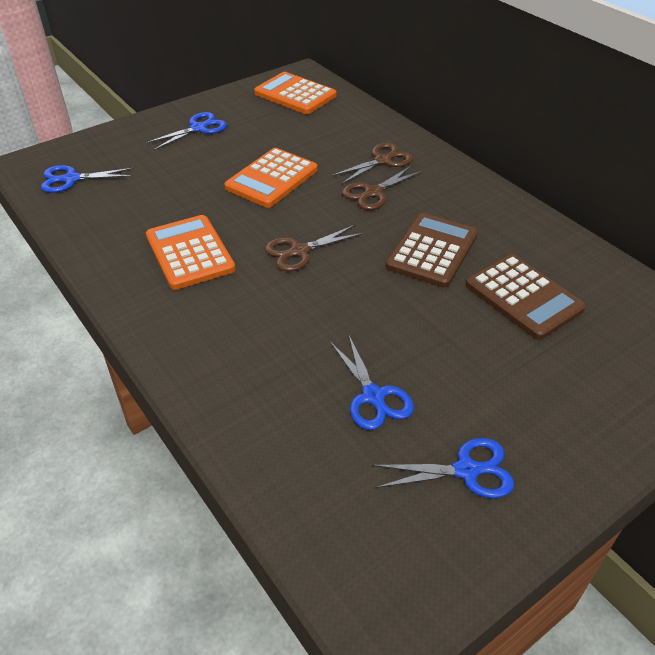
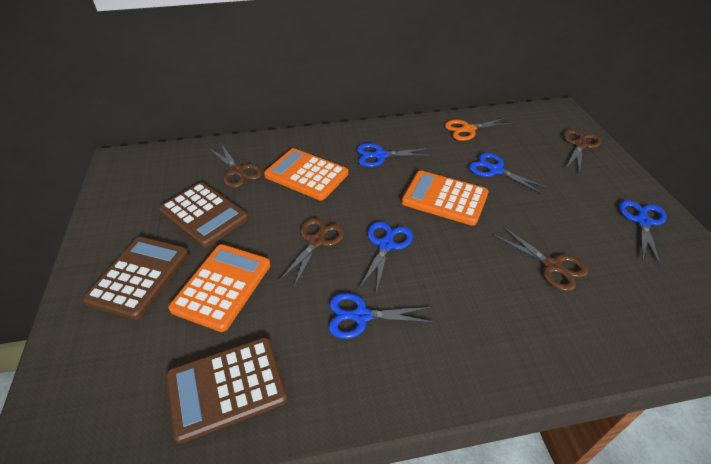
blue scissors: [41,165,134,193] [146,112,227,150] [330,336,414,430] [372,438,514,498] = 4 -> [329,293,434,339] [357,143,432,167] [359,222,413,293] [469,153,549,195] [619,200,667,267] = 5
brown calculator: [385,213,478,288] [466,254,586,340] = 2 -> [83,237,189,320] [159,182,249,248] [165,337,288,444] = 3
brown scissors: [265,225,364,272] [331,143,413,184] [342,165,423,210] = 3 -> [209,144,263,188] [278,218,345,289] [493,227,588,291] [563,129,602,174] = 4
orange scissors: none = 0 -> [445,117,514,141] = 1

